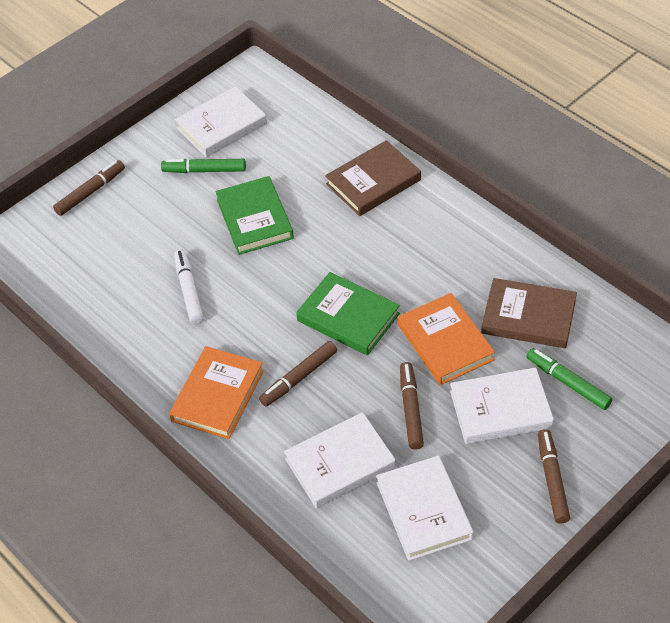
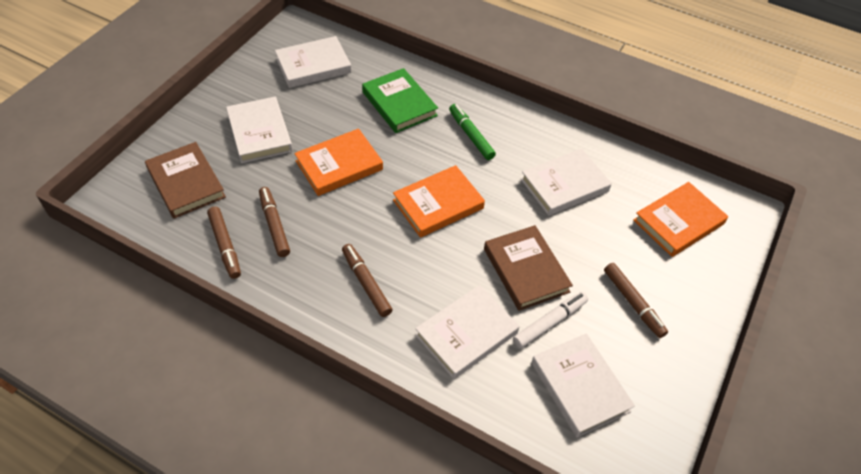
green book: [215,176,294,255] [296,272,400,355] = 2 -> [362,68,438,133] = 1
green marker: [161,159,246,173] [527,348,613,410] = 2 -> [449,104,496,160] = 1
orange book: [169,346,264,439] [398,293,495,385] = 2 -> [294,129,383,196] [393,165,485,238] [633,182,728,257] = 3
white book: [175,86,267,157] [284,412,396,508] [376,455,474,561] [450,367,554,444] = 4 -> [226,97,293,163] [275,36,352,88] [415,285,519,379] [521,149,612,216] [531,333,635,438] = 5

